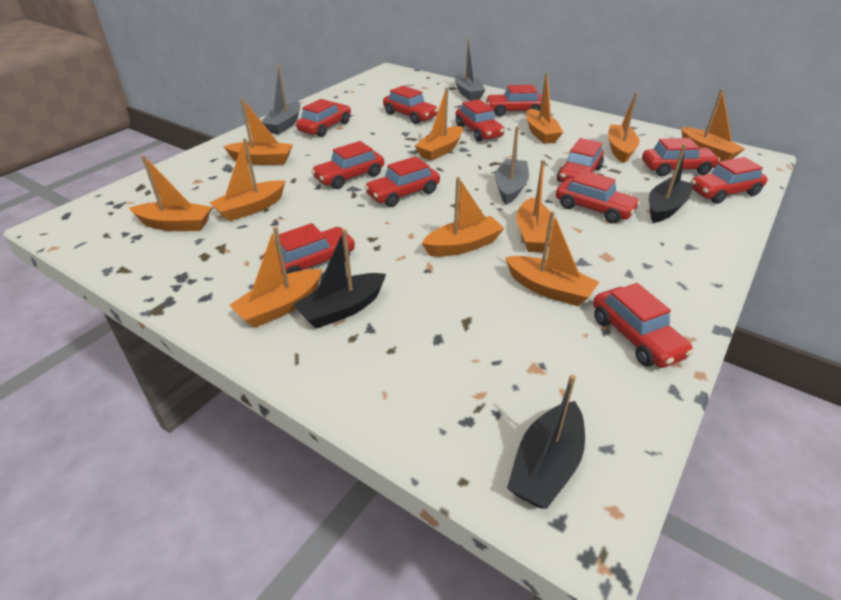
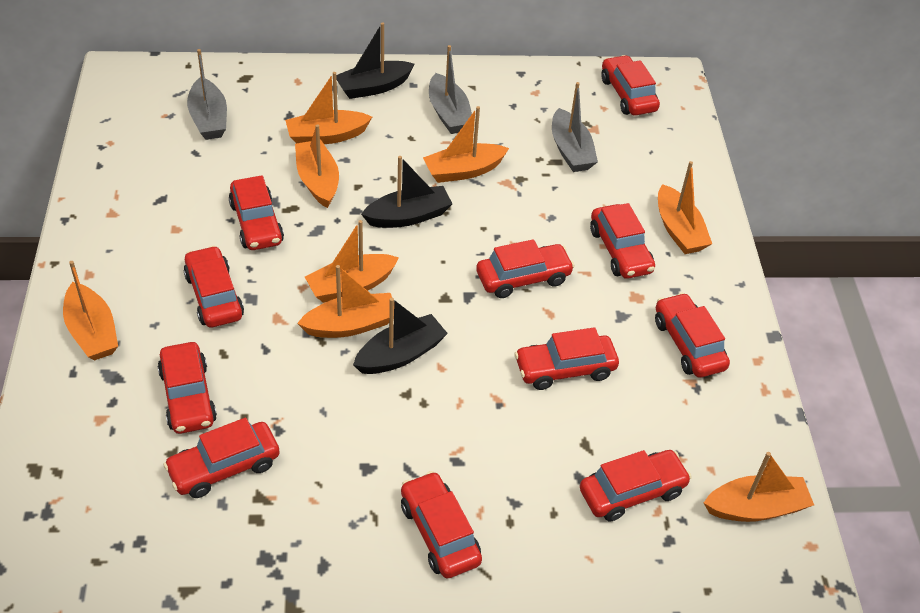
orange boat: [129,155,212,231] [209,138,285,221] [223,98,293,165] [229,227,322,328] [415,87,463,161] [422,177,504,257] [505,211,599,306] [516,160,554,252] [526,73,563,144] [608,92,639,163] [681,89,745,161] = 11 -> [63,261,118,360] [285,72,372,144] [295,124,339,208] [297,265,392,338] [305,220,399,303] [423,106,509,183] [658,161,712,254] [704,452,814,522] = 8
red car: [263,223,356,275] [296,99,351,137] [311,141,384,189] [364,156,440,207] [383,85,438,124] [456,99,505,142] [485,85,542,116] [556,170,640,223] [557,138,604,182] [593,283,694,368] [642,138,720,176] [691,157,768,204] = 12 -> [158,342,217,434] [163,418,280,498] [183,246,244,328] [229,175,284,250] [401,471,482,578] [476,239,575,298] [514,327,619,390] [580,450,692,521] [590,203,655,279] [601,55,660,116] [655,293,730,378] = 11

